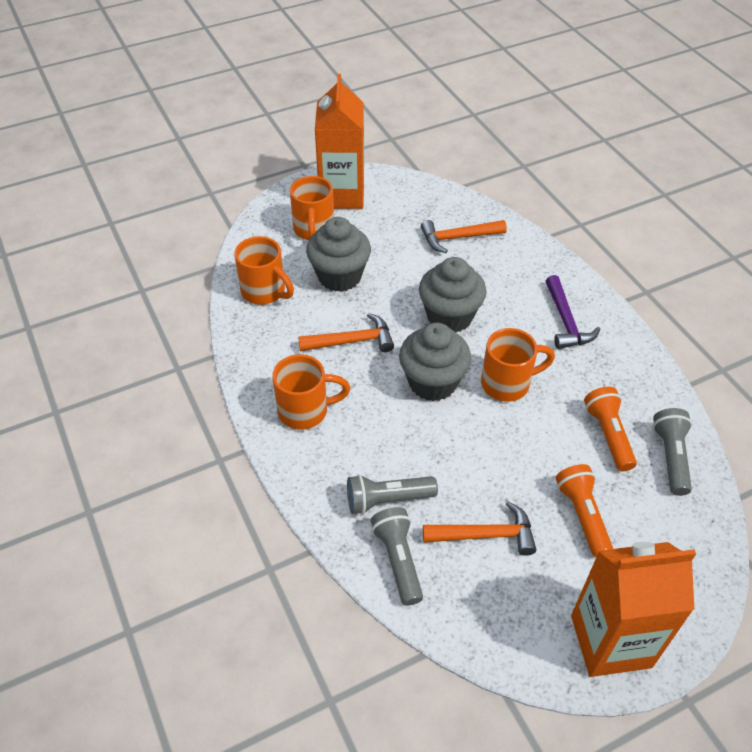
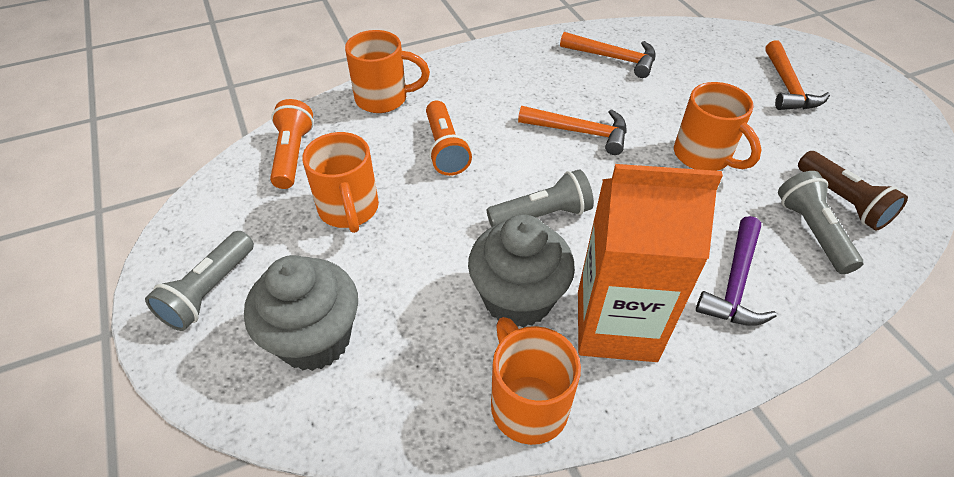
brown flashlight: none = 0 -> [798,151,908,231] = 1
grey cupcake: [306,217,371,292] [399,323,471,401] [419,257,487,332] = 3 -> [244,255,358,371] [468,215,575,327] = 2
orange carton: [315,74,364,209] [571,542,696,677] = 2 -> [578,164,723,362] = 1

